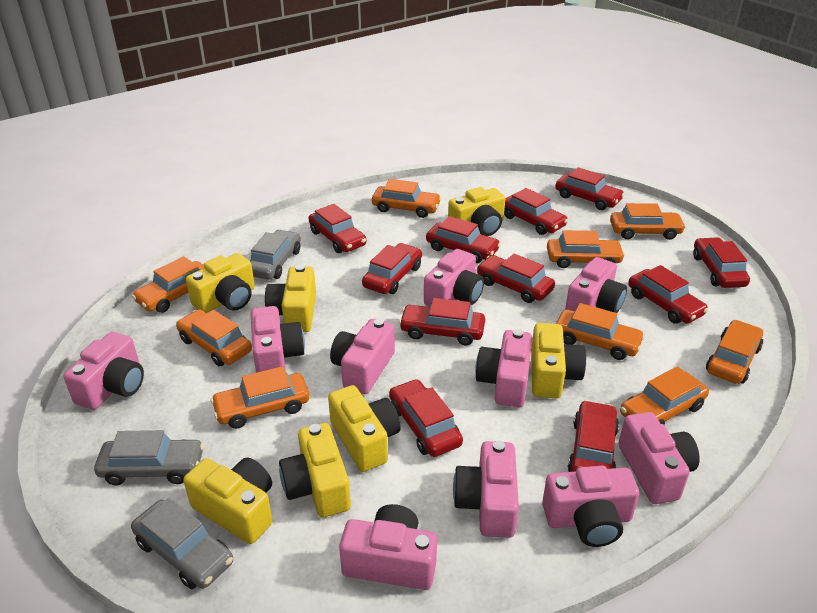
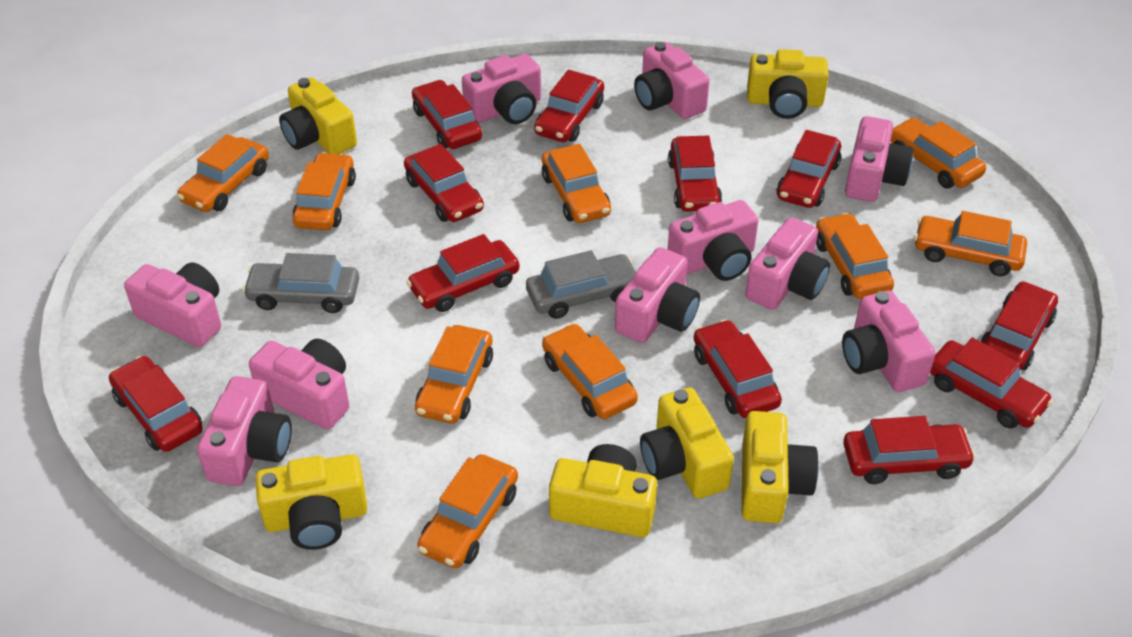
grey car: [94,430,204,485] [131,498,233,589] [250,230,301,280] = 3 -> [242,253,359,313] [526,250,636,319] = 2
yellow camera: [183,458,272,544] [186,253,255,313] [265,265,316,332] [279,423,351,517] [328,385,401,472] [448,187,505,236] [531,323,586,398] = 7 -> [255,454,367,550] [279,77,357,154] [549,444,657,537] [640,387,734,499] [742,411,819,523] [747,49,829,119] = 6

